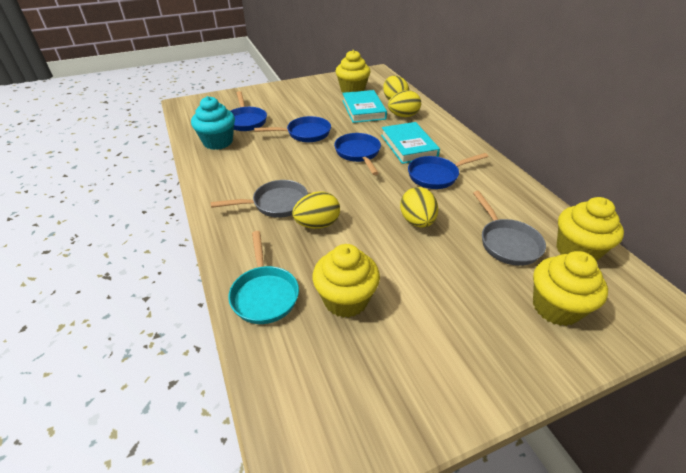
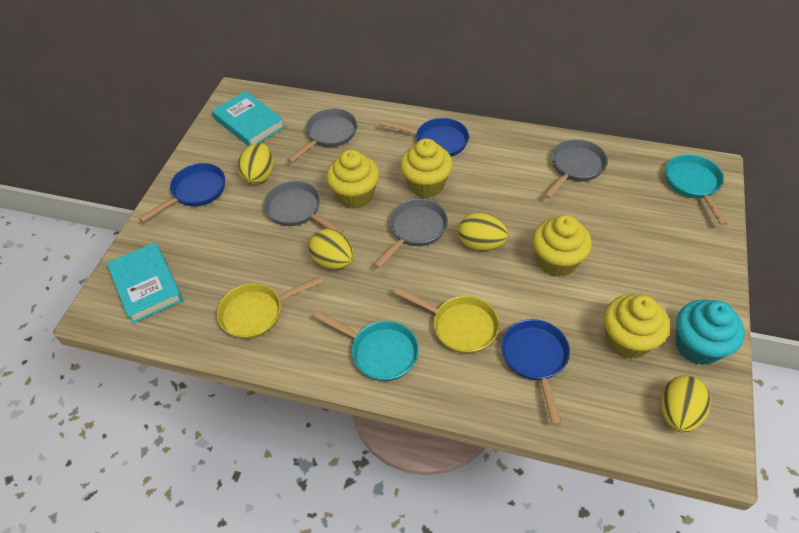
blue pan: [231,91,267,131] [254,116,331,142] [334,133,381,175] [408,153,488,189] = 4 -> [139,163,225,222] [380,118,469,157] [501,319,570,425] = 3
grey pan: [211,180,308,218] [473,191,546,266] = 2 -> [264,181,345,234] [287,109,357,163] [373,199,448,269] [544,139,608,199] = 4
turquoise pan: [228,231,299,324] = 1 -> [314,311,419,381] [665,154,728,226] = 2
yellow pan: none = 0 -> [217,276,323,339] [394,287,499,354] = 2

